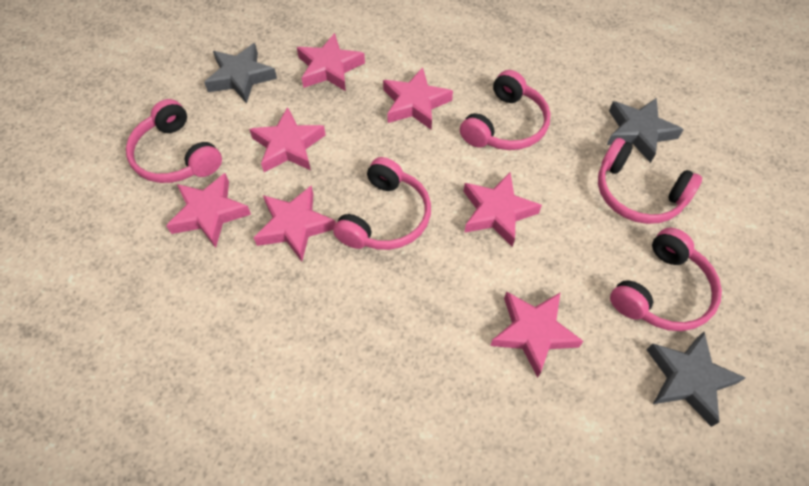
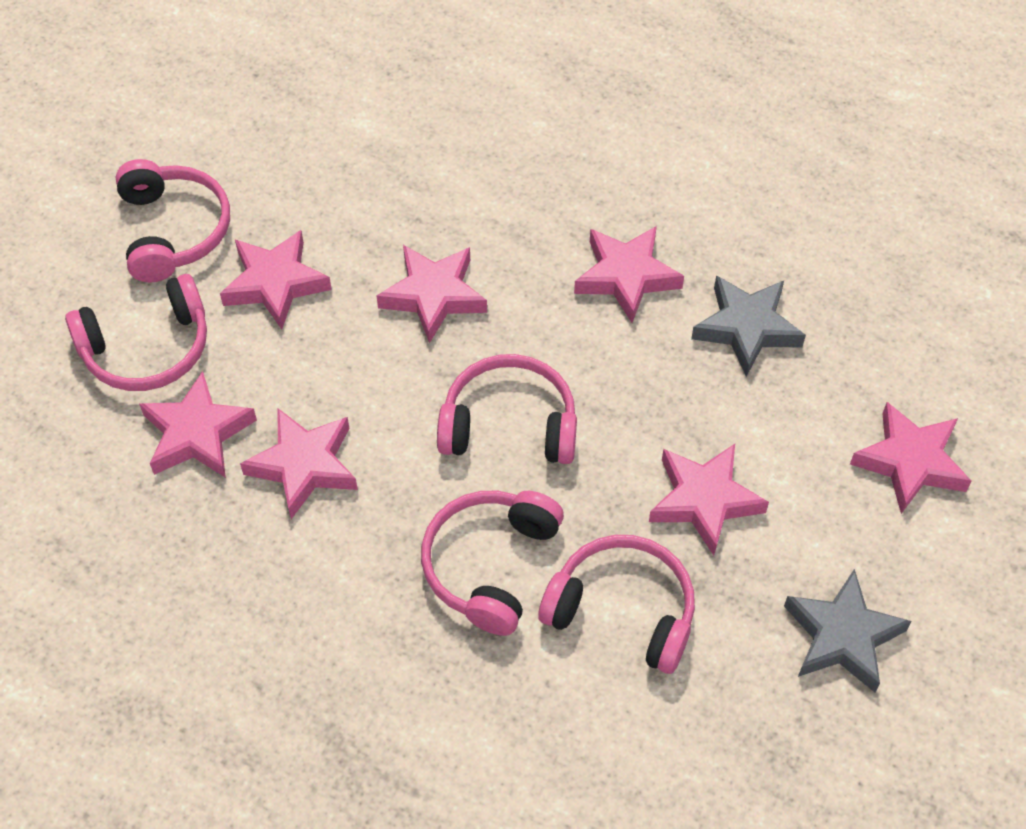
grey star: [204,43,277,104] [607,98,684,163] [646,332,746,427] = 3 -> [691,275,806,377] [784,569,912,692] = 2

